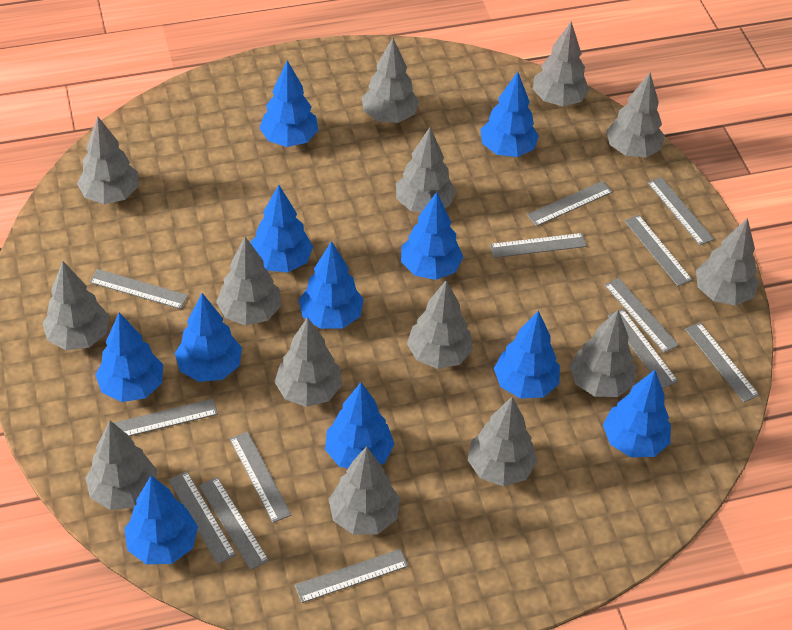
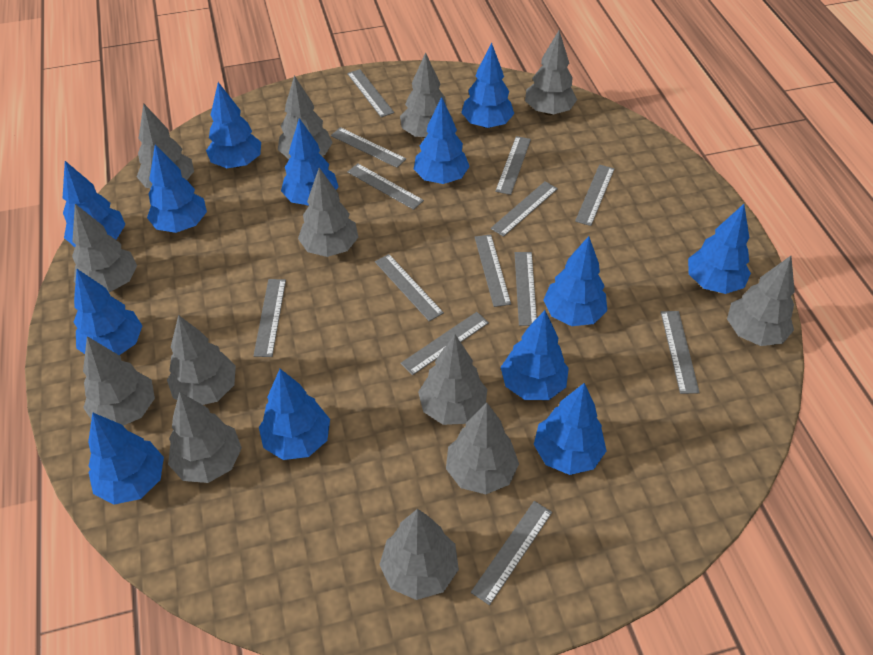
blue tree: [95,312,163,402] [124,476,198,564] [175,293,242,382] [251,185,313,272] [259,60,318,147] [299,241,364,329] [325,382,394,468] [401,192,463,280] [480,72,539,157] [494,310,560,399] [603,370,671,457] = 11 -> [63,161,125,247] [74,269,142,355] [88,413,164,505] [147,144,207,233] [206,82,261,168] [259,369,330,460] [281,118,339,206] [414,97,470,184] [461,43,514,128] [501,310,569,400] [534,383,606,475] [543,236,607,326] [688,204,751,294] = 13
grey tree: [43,261,109,350] [77,117,139,204] [85,420,157,510] [216,237,281,325] [274,317,342,407] [328,446,400,535] [362,38,419,123] [396,127,456,212] [407,280,473,369] [468,397,537,486] [533,21,589,106] [570,310,636,397] [606,73,665,157] [696,218,759,306] = 14 -> [72,204,137,292] [83,336,155,426] [137,103,194,188] [167,315,236,405] [168,392,242,483] [278,75,333,159] [298,168,359,257] [379,509,459,600] [400,53,453,138] [418,334,487,425] [446,402,519,494] [525,30,577,115] [727,256,795,346] = 13

